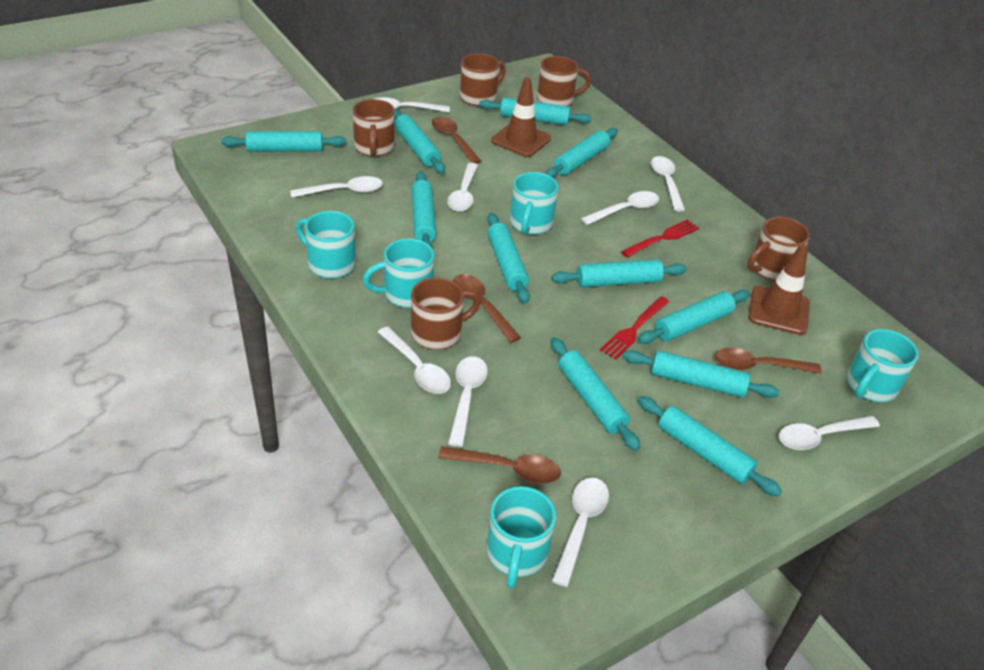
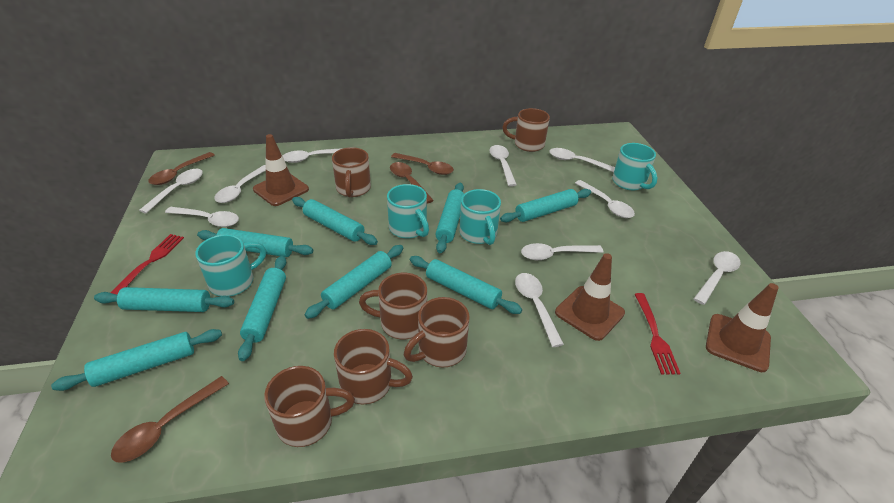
brown mug: [353,99,395,157] [411,277,481,350] [460,53,506,107] [537,56,591,106] [747,217,810,281] = 5 -> [264,366,355,447] [332,147,371,197] [334,329,413,404] [359,273,427,339] [404,297,470,368] [503,108,550,152] = 6
brown traffic cone: [491,77,551,157] [748,244,810,335] = 2 -> [253,134,309,206] [555,253,625,341] [706,283,779,372] = 3
turquoise mug: [296,211,356,279] [363,239,434,308] [487,486,556,589] [510,172,558,235] [847,329,919,402] = 5 -> [195,234,266,297] [387,184,429,239] [459,189,501,245] [612,143,658,190] = 4
turquoise rolling pin: [221,131,347,152] [394,109,445,174] [412,171,436,247] [479,97,592,125] [487,213,530,304] [545,128,618,178] [551,337,640,451] [552,259,687,287] [623,350,779,398] [638,290,750,344] [638,396,782,496] = 11 -> [51,329,222,391] [94,287,234,312] [197,228,313,257] [238,256,286,361] [292,197,378,245] [305,245,403,319] [410,256,522,314] [435,183,464,253] [500,189,591,222] = 9
white spoon: [290,176,383,198] [374,97,450,112] [378,326,451,394] [447,163,478,212] [448,356,488,447] [552,478,609,587] [581,191,659,225] [651,156,685,211] [779,416,880,450] = 9 -> [139,169,203,213] [165,207,239,227] [214,165,266,203] [283,148,343,163] [489,145,517,186] [515,273,564,347] [521,243,603,260] [550,148,615,172] [575,180,635,218] [694,251,740,305] = 10

